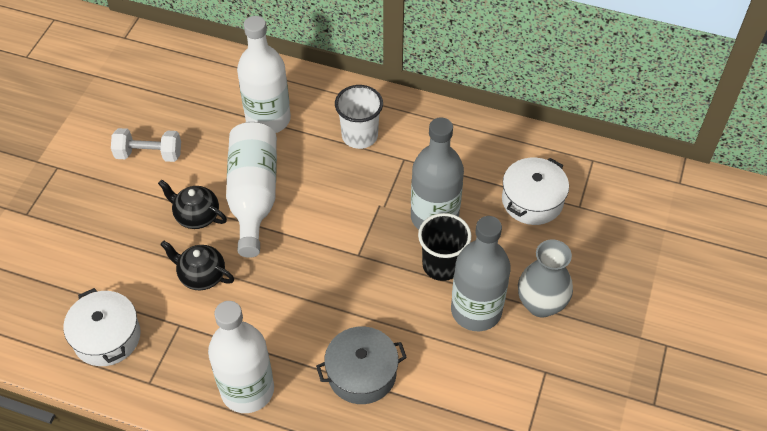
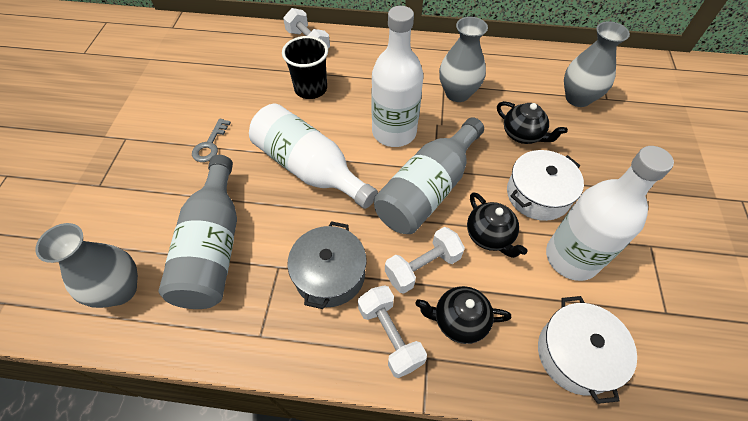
black teapot: [158,180,227,229] [160,241,234,290] = 2 -> [415,286,511,344] [467,192,528,258] [497,101,568,144] = 3
grey key: none = 0 -> [192,118,231,162] = 1
grey vase: [518,240,573,317] = 1 -> [35,223,138,308] [439,17,488,102] [564,21,630,107] = 3
white cup: [335,85,383,149] = 1 -> none = 0
white dumbbell: [111,128,181,162] = 1 -> [283,8,330,48] [358,285,427,378] [385,227,465,294] = 3

